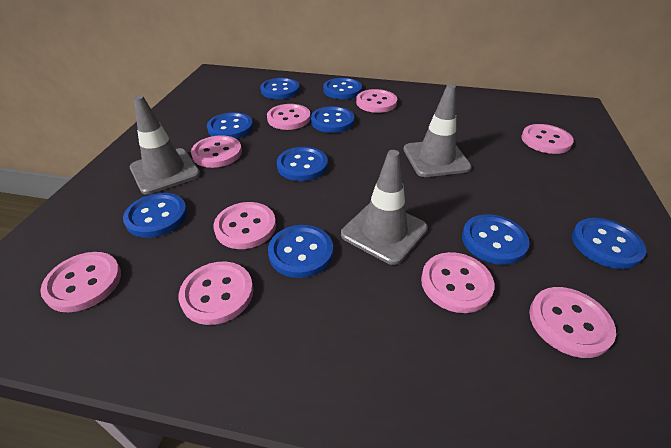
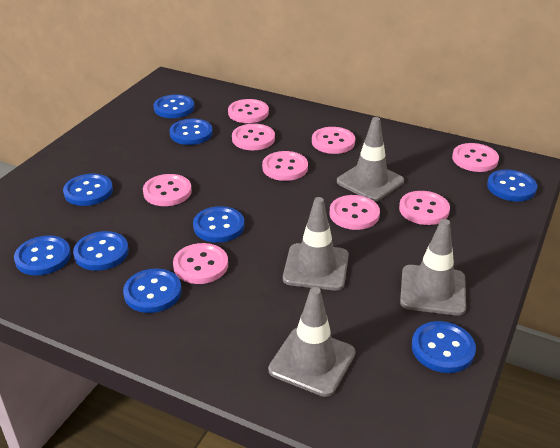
grey traffic cone: [130,95,200,194] [341,150,428,265] [403,84,472,177] = 3 -> [268,287,356,397] [283,197,349,291] [337,117,404,202] [400,219,466,316] = 4

